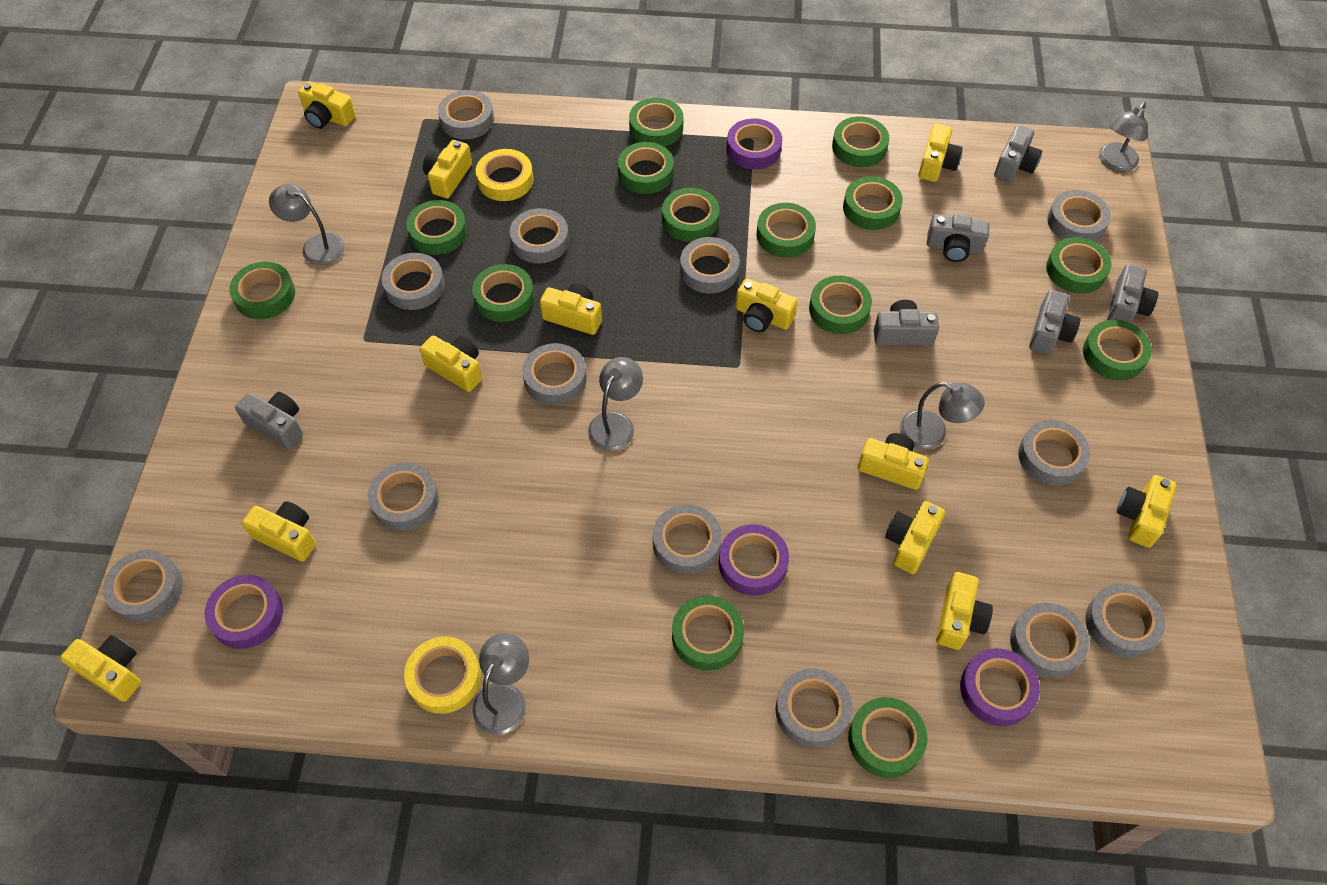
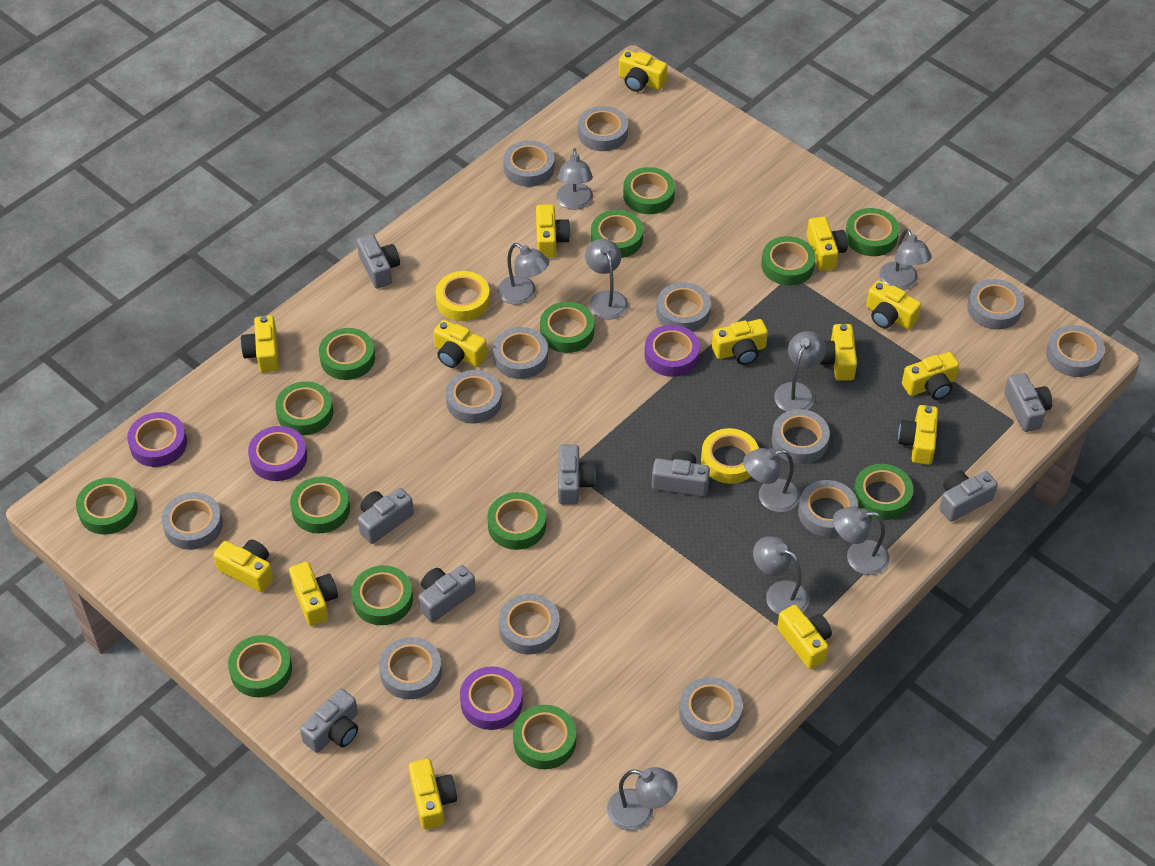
grey camera: [235,392,303,449] [874,300,939,346] [927,214,990,262] [994,125,1042,182] [1029,290,1081,355] [1107,264,1158,323] = 6 -> [300,688,358,753] [357,234,400,288] [358,488,414,544] [418,565,476,623] [558,445,596,504] [652,451,710,497] [939,470,998,522] [1004,373,1053,432] = 8
grey lamp: [269,183,345,265] [472,633,529,735] [588,357,643,451] [900,382,985,449] [1099,102,1148,171] = 5 -> [497,243,549,305] [556,148,593,210] [585,239,628,320] [607,767,678,831] [743,448,800,512] [753,536,809,615] [774,331,826,412] [833,507,890,575] [879,228,932,290] = 9
yellow camera: [60,635,141,702] [242,501,316,562] [298,82,356,129] [420,335,482,392] [423,140,472,198] [540,283,602,335] [736,278,797,332] [858,433,929,490] [885,501,945,574] [918,124,963,182] [936,572,993,650] [1117,475,1177,548] = 12 -> [214,540,273,592] [241,315,279,372] [289,562,338,626] [409,759,457,829] [433,320,487,368] [536,204,571,258] [619,50,667,92] [712,319,768,365] [777,605,832,669] [807,217,848,271] [819,324,857,380] [866,280,921,330] [898,405,938,465] [902,352,959,400] = 14

